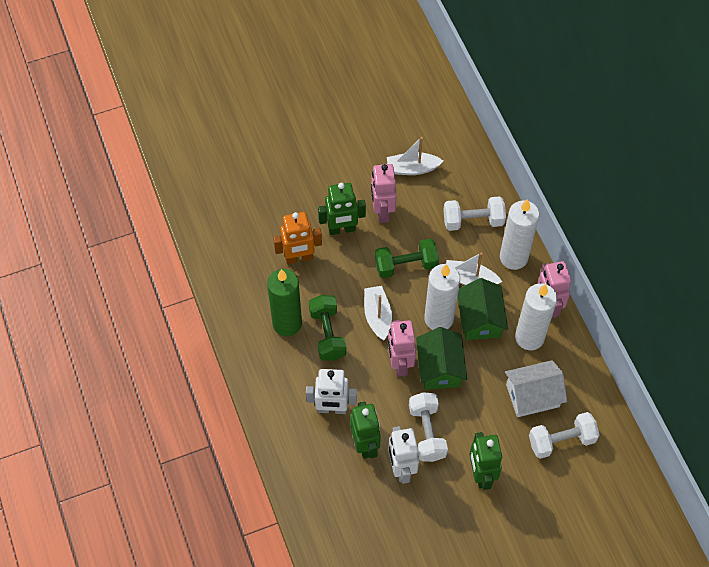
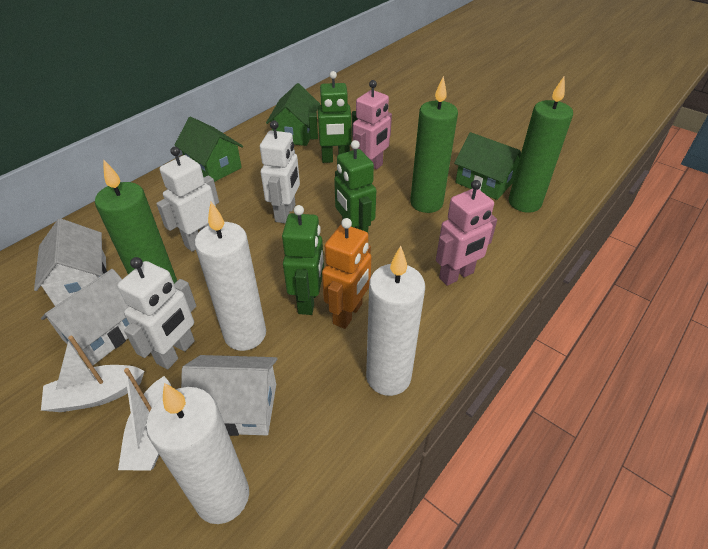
green candle: [267,269,302,336] = 1 -> [95,160,177,284] [410,76,458,213] [509,77,573,213] = 3
green dumbbell: [309,295,347,361] [375,238,439,278] = 2 -> none = 0
green house: [416,327,467,390] [458,278,508,340] = 2 -> [175,117,243,182] [266,83,320,146] [454,132,521,200] = 3
pink robot: [371,164,397,223] [388,320,416,376] [538,261,571,318] = 3 -> [353,80,392,169] [436,180,497,286] = 2
white boat: [364,286,392,340] [387,137,443,175] [446,252,502,285] = 3 -> [41,336,144,412] [118,368,171,471] = 2
white dumbbell: [409,392,448,462] [443,196,506,231] [529,412,599,459] = 3 -> none = 0
white house: [505,360,567,417] = 1 -> [34,218,107,306] [41,269,130,365] [181,355,277,436] = 3
white robot: [306,369,357,414] [388,426,419,484] = 2 -> [117,257,196,370] [156,147,219,252] [260,120,300,224] = 3

